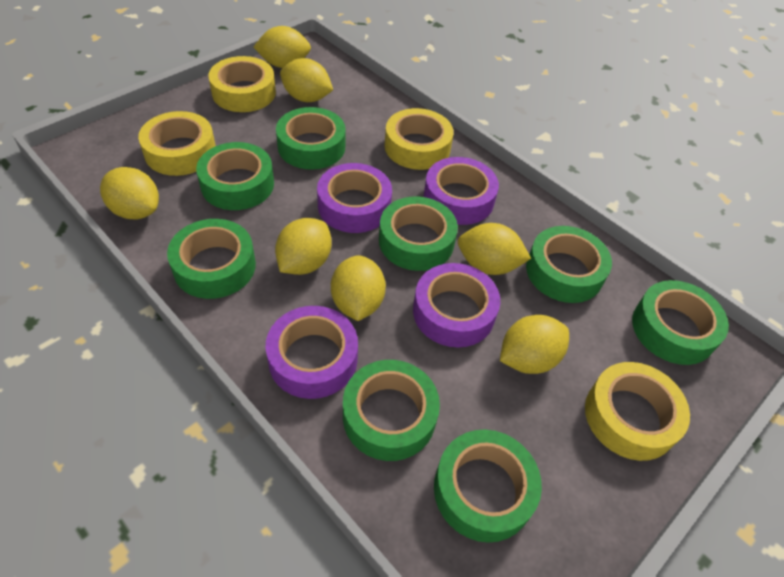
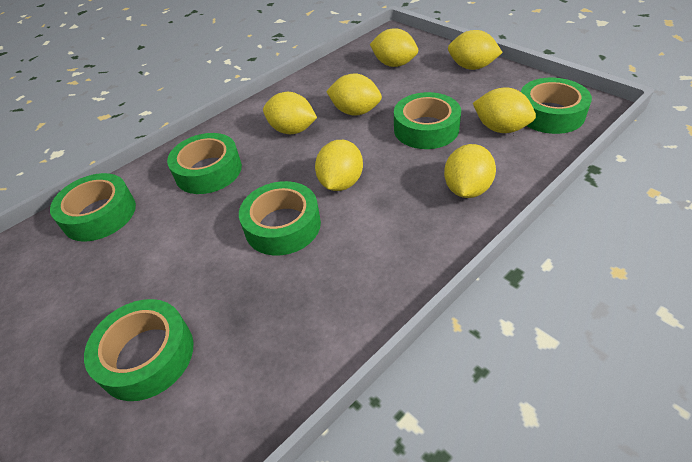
green tape: [167,219,256,299] [196,142,274,210] [276,107,345,170] [343,360,440,461] [379,197,458,271] [434,429,542,543] [526,226,612,303] [632,280,729,365] = 8 -> [50,173,136,242] [84,299,193,401] [167,133,242,194] [239,181,321,255] [394,92,461,149] [521,78,592,134] = 6
purple tape: [265,306,358,399] [317,163,392,233] [413,263,500,347] [424,157,499,225] = 4 -> none = 0
yellow tape: [138,111,216,176] [208,56,276,112] [385,108,454,170] [585,362,690,461] = 4 -> none = 0

